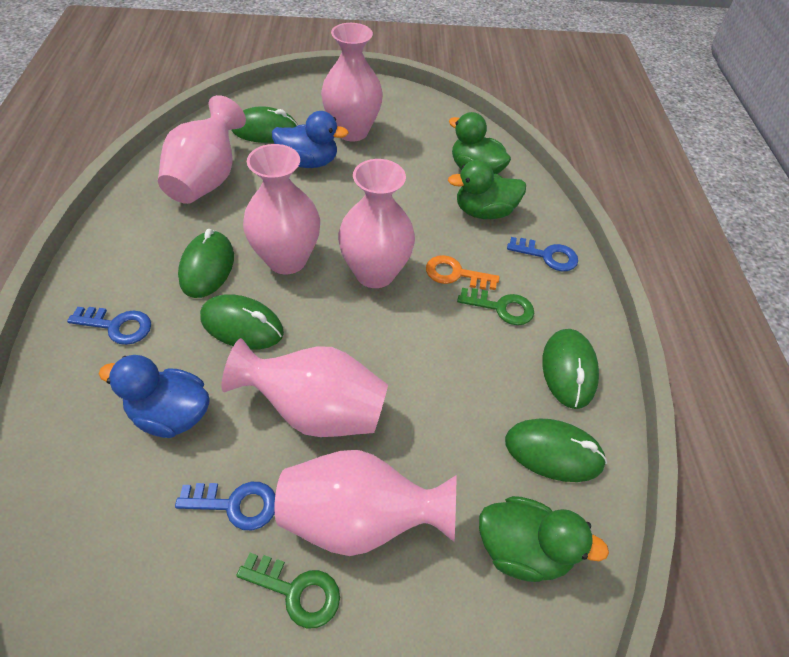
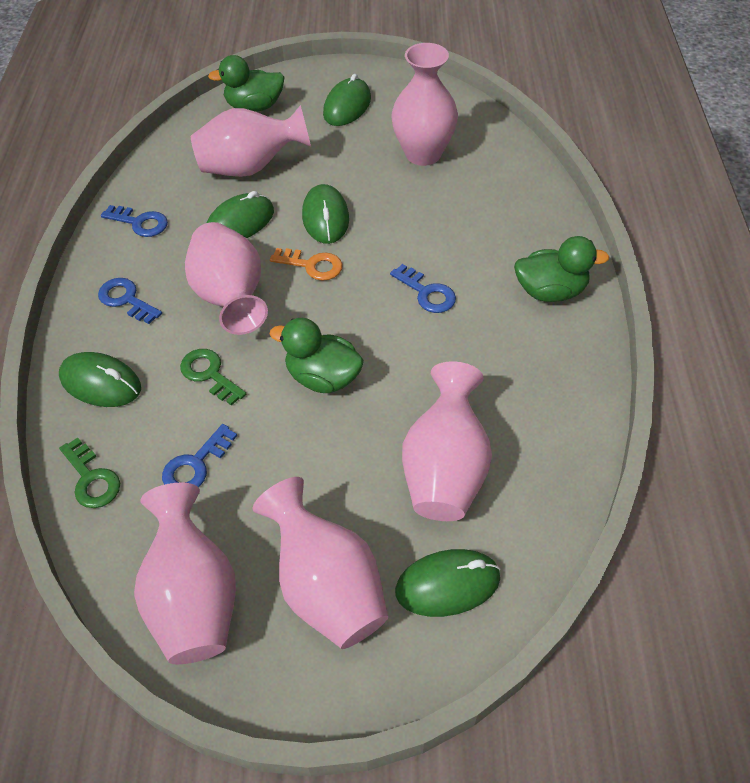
blue duck: [99,355,210,438] [272,111,349,168] = 2 -> none = 0
blue key: [67,307,151,345] [175,482,275,530] [507,237,578,271] = 3 -> [98,278,162,324] [101,205,168,237] [162,424,237,487] [390,264,456,313] = 4

